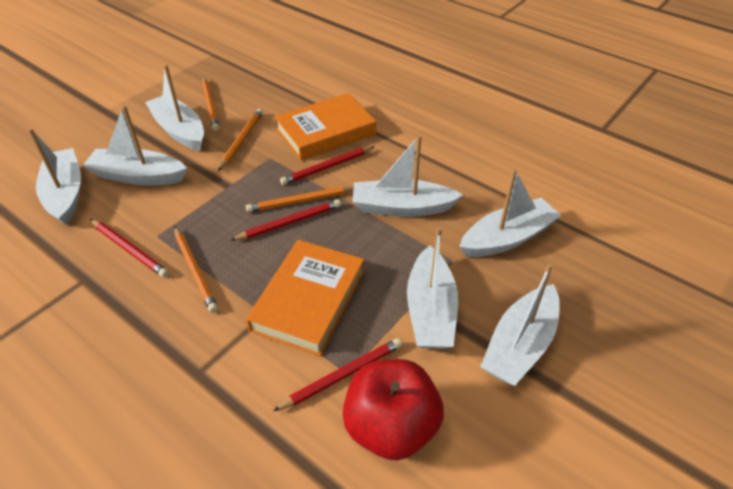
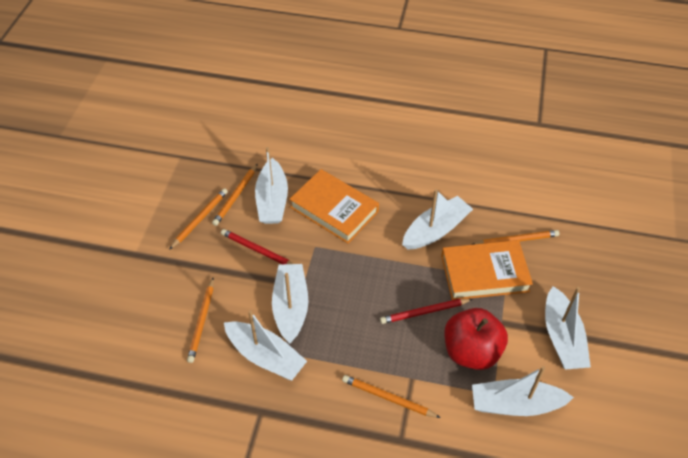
orange pencil: [174,227,218,313] [202,77,219,131] [218,109,263,171] [246,187,354,212] = 4 -> [169,188,228,250] [187,278,214,363] [212,164,258,226] [342,375,441,418] [471,230,559,245] = 5
red pencil: [90,219,169,277] [230,199,341,241] [273,338,402,411] [280,146,375,185] = 4 -> [221,229,293,264] [380,299,472,324] = 2
white boat: [28,128,81,225] [83,105,187,185] [145,65,204,151] [352,135,463,217] [407,227,458,349] [459,169,561,257] [480,263,560,386] = 7 -> [224,310,307,381] [255,147,288,224] [272,264,308,344] [402,189,473,250] [472,366,574,416] [545,286,591,370] = 6

